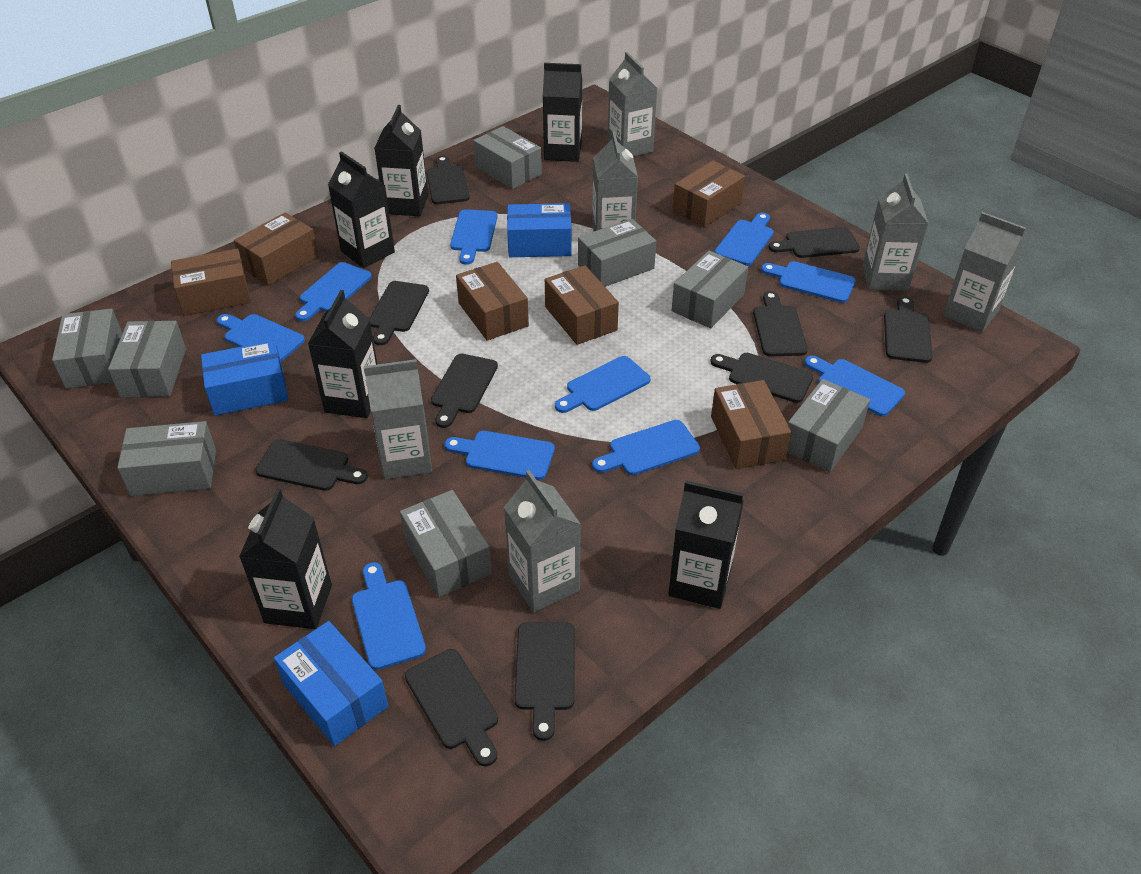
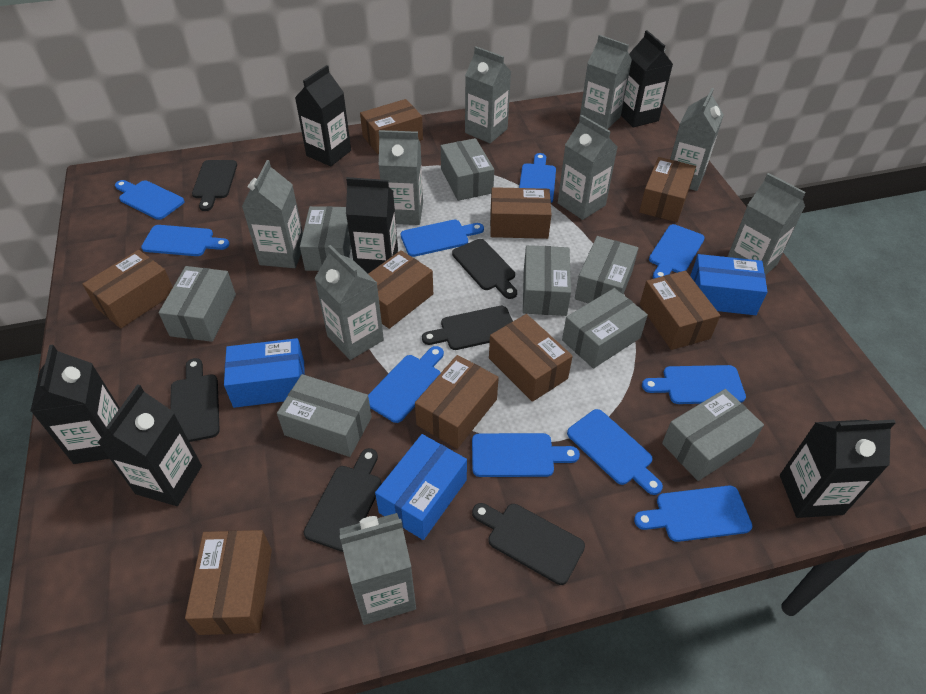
black cutting board: [255,439,368,491] [369,281,429,345] [405,649,498,766] [426,156,470,204] [431,354,498,428] [514,622,575,741] [710,353,813,403] [753,291,808,356] [768,227,860,258] [884,296,933,363] = 10 -> [170,358,220,442] [192,160,237,211] [304,448,381,552] [422,306,513,350] [452,239,517,299] [472,503,585,585] = 6
brown box: [171,248,251,316] [234,212,319,286] [456,262,529,341] [545,265,619,345] [673,160,745,228] [711,380,792,469] = 6 -> [82,250,173,329] [185,530,272,635] [360,99,423,154] [368,250,433,329] [415,355,499,449] [489,314,573,402] [490,187,552,239] [639,157,696,222] [640,271,720,350] = 9
grey carton: [364,359,432,480] [504,470,581,613] [592,132,638,231] [608,52,657,157] [862,174,929,291] [943,212,1026,332] = 6 -> [242,160,303,268] [314,245,384,360] [339,513,416,625] [379,130,423,225] [465,46,511,143] [558,115,618,220] [579,35,632,129] [670,88,724,191] [728,173,806,275] = 9

